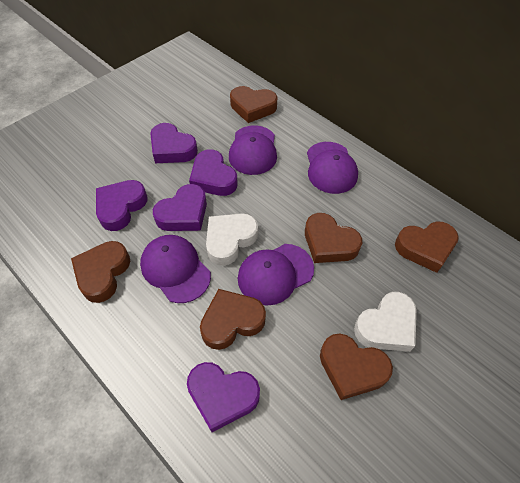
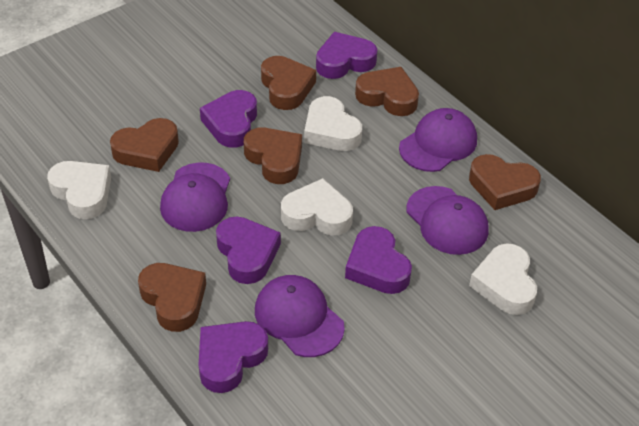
white heart: [206,213,258,266] [354,292,417,352] = 2 -> [47,161,111,219] [281,178,353,235] [304,96,362,151] [469,243,537,315] = 4

